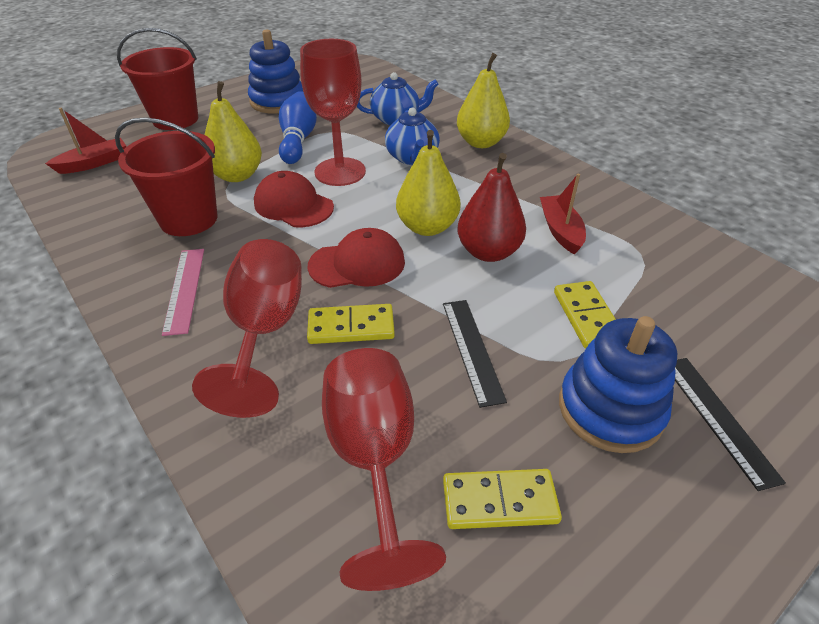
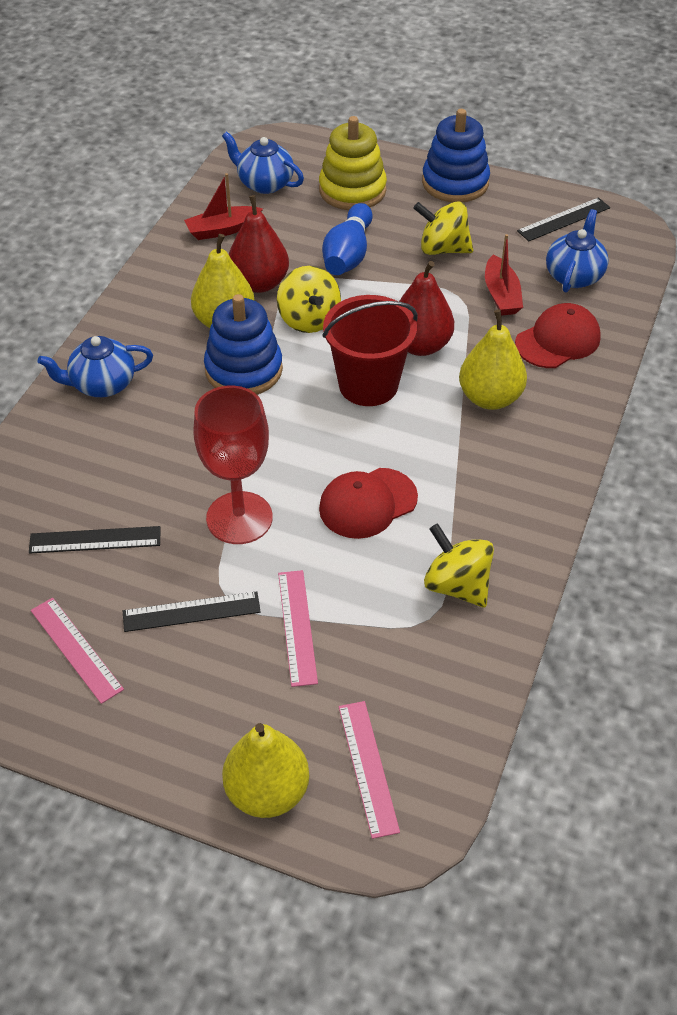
black ruler: [443,300,507,408] [675,358,786,491] = 2 -> [29,526,161,554] [123,591,261,632] [517,197,610,241] = 3
blue teapot: [357,72,439,125] [385,108,440,165] = 2 -> [37,336,153,397] [222,131,304,194] [546,209,608,292] = 3
pink ruler: [162,249,204,336] = 1 -> [31,598,124,704] [278,570,318,687] [339,701,400,839] = 3
red bucket: [115,117,217,236] [117,28,198,130] = 2 -> [322,295,418,406] = 1
red goblet: [192,239,302,418] [300,39,366,186] [322,348,446,591] = 3 -> [193,386,273,544] = 1
red pear: [457,153,526,262] = 1 -> [229,195,289,293] [400,261,454,356] = 2
yellow domino: [307,304,395,344] [443,469,562,529] [554,281,616,349] = 3 -> none = 0
yellow spinning top: none = 0 -> [277,266,341,333] [413,201,473,255] [424,523,494,607] = 3
yellow stacking toy: none = 0 -> [319,116,387,210] = 1

